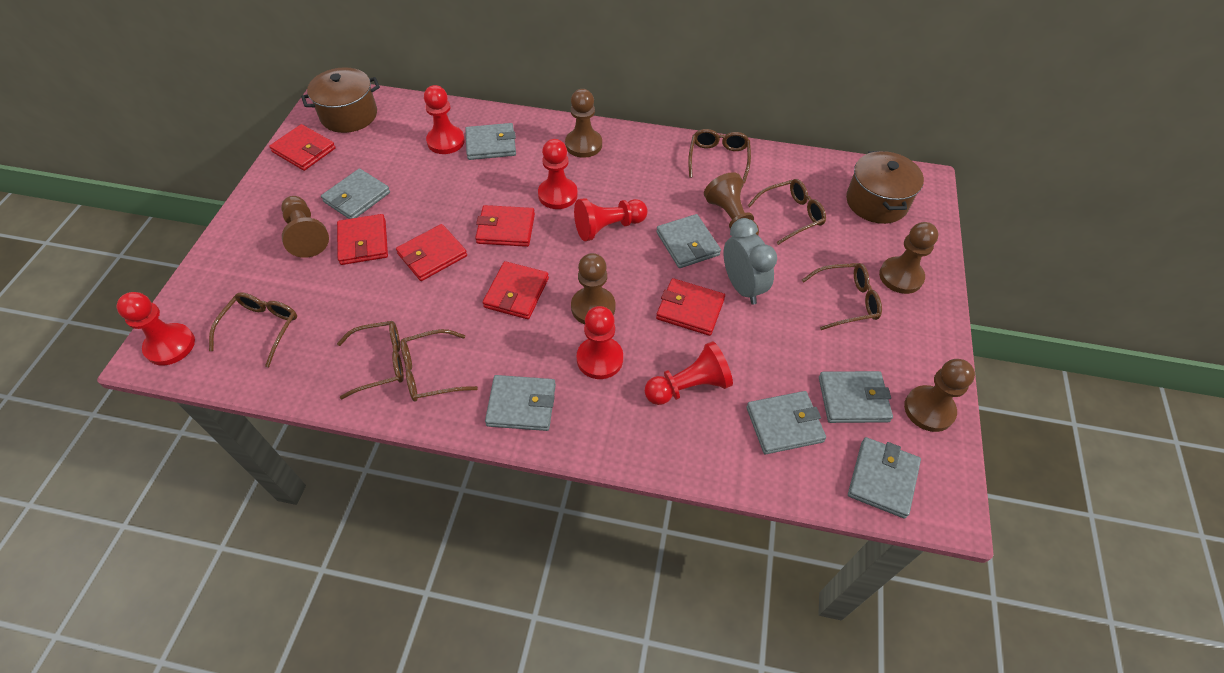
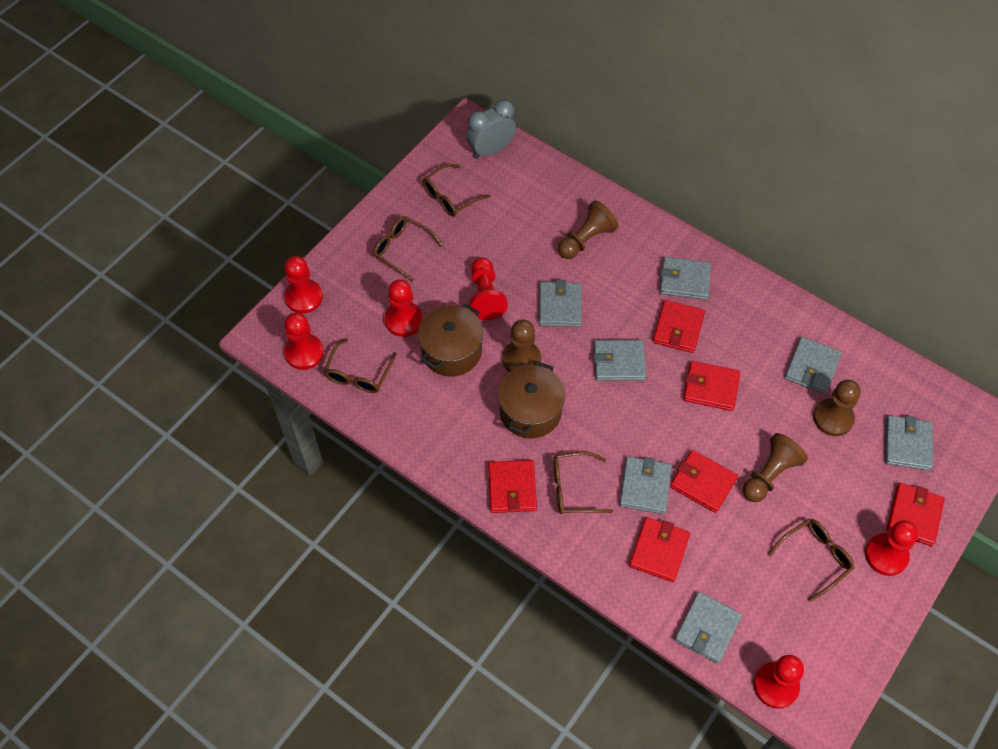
brown glasses: [209,292,297,367] [337,321,404,400] [400,329,478,402] [688,129,751,183] [747,179,826,245] [802,263,882,330] = 6 -> [324,338,397,393] [373,216,443,282] [423,164,491,217] [553,452,613,514] [768,519,854,602] = 5
brown pawn: [281,196,329,258] [565,89,602,158] [571,253,615,324] [704,172,759,235] [879,222,938,294] [904,359,975,432] = 6 -> [503,319,541,372] [558,201,618,259] [743,433,808,502] [813,379,861,436] = 4

